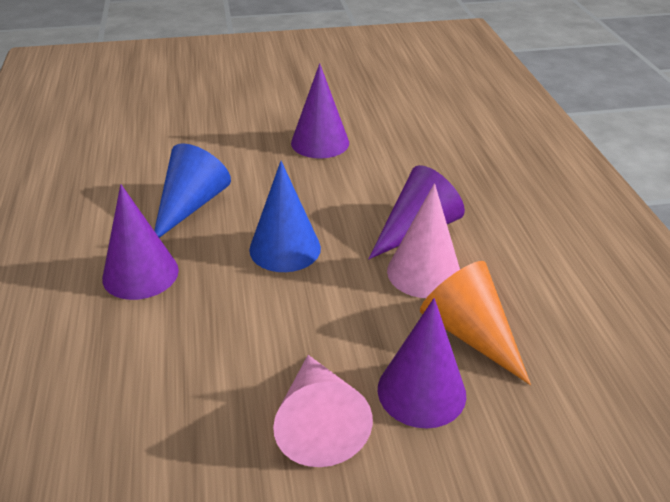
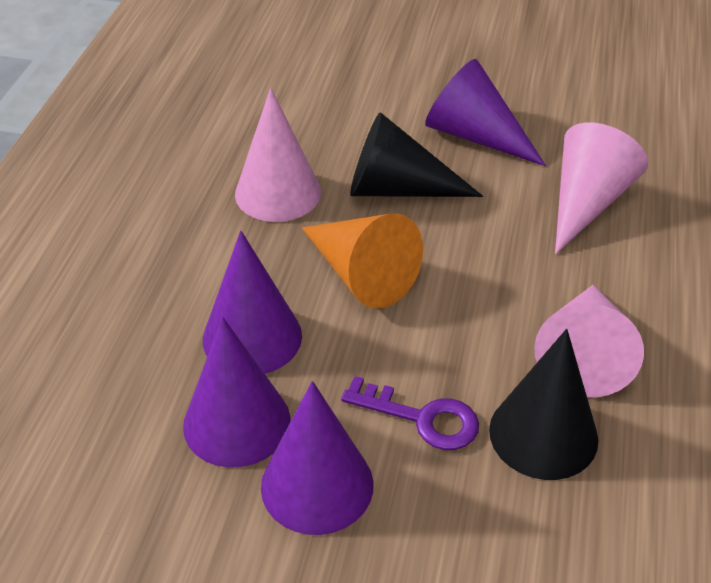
black cone: none = 0 -> [350,112,483,197] [489,329,598,480] = 2
blue cone: [154,143,231,238] [249,161,321,272] = 2 -> none = 0
pink cone: [273,355,373,467] [387,183,460,298] = 2 -> [235,88,321,222] [534,285,644,397] [555,122,648,255] = 3
purple key: none = 0 -> [341,376,479,450] = 1

